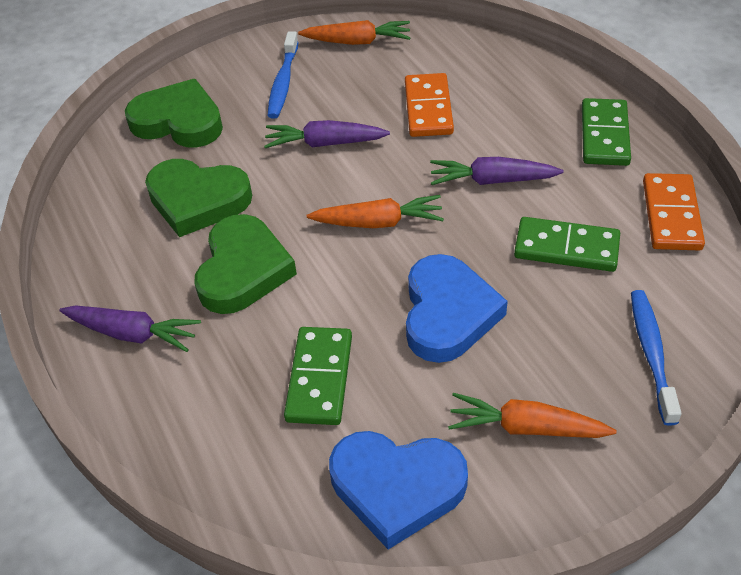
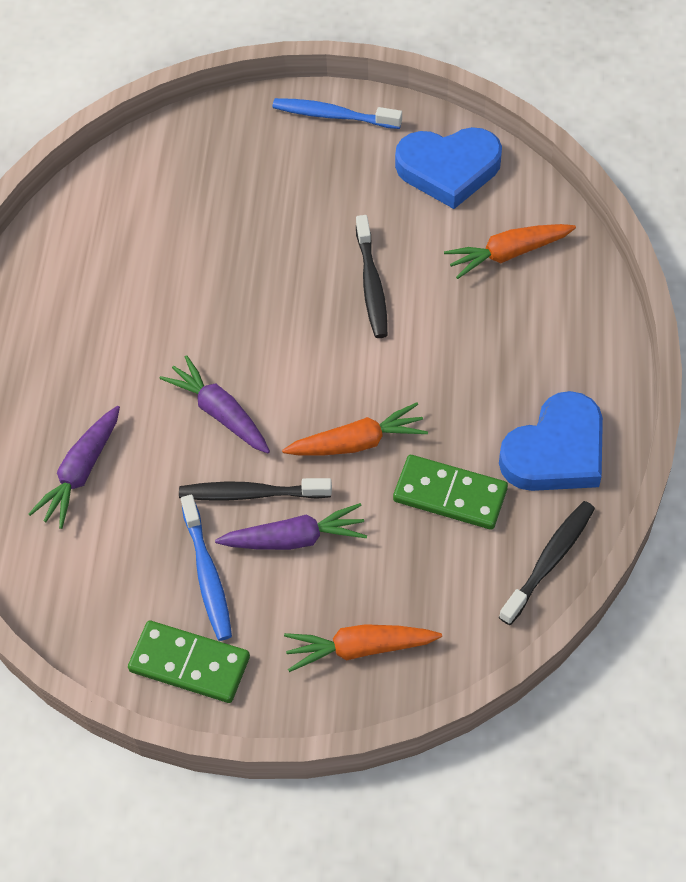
black toothbrush: none = 0 -> [179,478,332,501] [356,215,388,338] [499,501,595,625] = 3
green domino: [284,327,352,425] [514,217,620,272] [582,98,631,166] = 3 -> [128,620,250,703] [393,455,508,530] = 2
green heart: [125,79,223,148] [145,159,252,237] [194,214,297,314] = 3 -> none = 0
orange domino: [405,73,454,137] [643,173,705,251] = 2 -> none = 0

